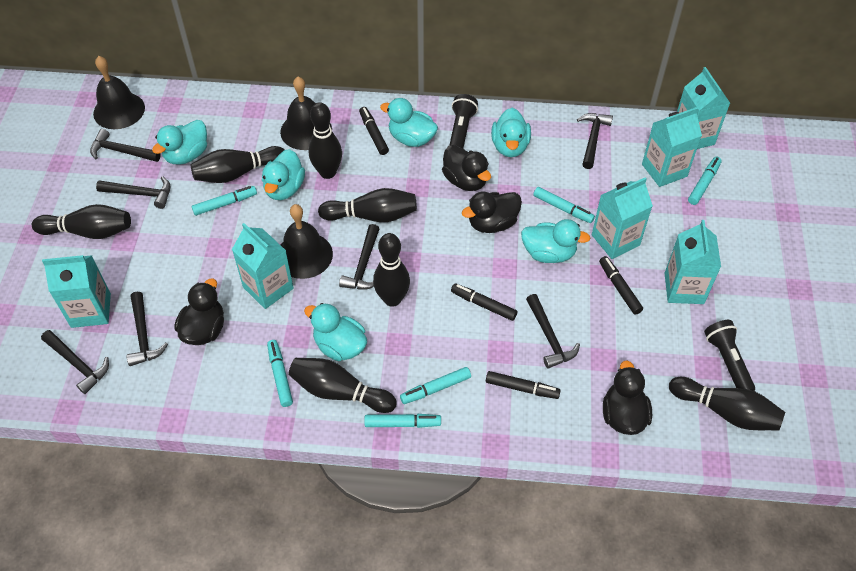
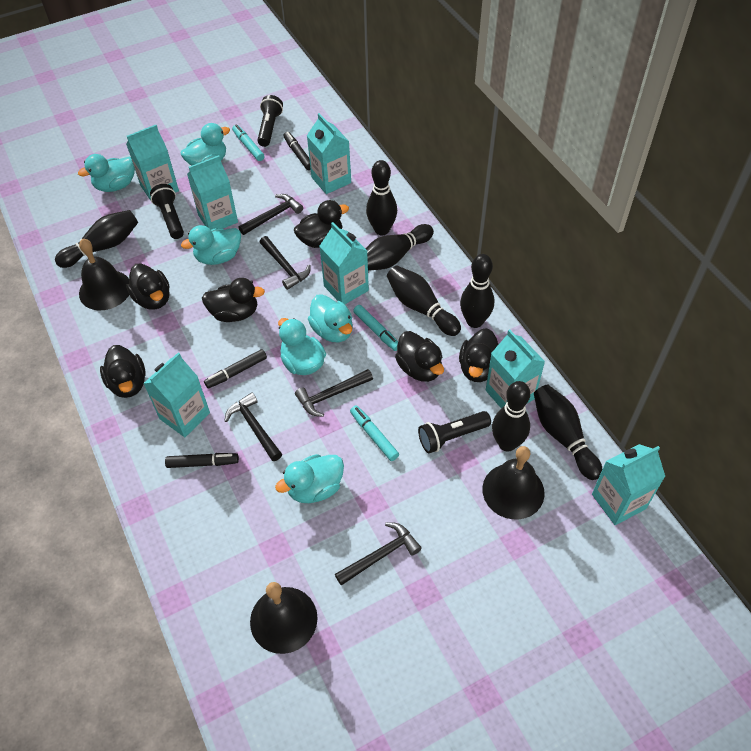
black duck: [175,279,224,345] [442,145,491,191] [462,192,522,233] [603,360,652,435] = 4 -> [100,345,146,398] [126,264,170,310] [202,278,265,322] [294,200,349,248] [395,331,444,382] [459,328,499,382] = 6
black flashlight: [450,94,478,148] [704,320,755,391] = 2 -> [150,184,184,239] [257,95,283,147] [418,411,491,453] = 3
black hammer: [41,330,109,394] [90,129,161,162] [96,176,171,209] [126,292,168,366] [339,224,380,290] [526,294,580,369] [577,113,613,169] = 7 -> [224,392,282,461] [238,194,303,235] [260,236,311,290] [295,369,373,417] [335,522,422,585] = 5
black marker: [359,107,389,155] [451,283,517,321] [486,371,561,399] [599,256,643,315] = 4 -> [165,453,239,468] [204,349,267,389] [283,132,311,170] = 3
turquoise carton: [42,255,111,328] [232,223,293,309] [592,177,653,259] [642,107,702,187] [665,220,721,304] [677,67,730,149] = 6 -> [126,125,179,201] [143,352,210,437] [187,155,238,230] [307,113,351,194] [319,222,369,304] [486,329,545,409] [592,444,665,525] = 7
turquoise marker: [192,186,257,216] [267,340,293,407] [364,414,441,428] [400,367,471,404] [533,187,595,223] [688,157,722,205] = 6 -> [232,125,264,161] [350,406,399,461] [353,305,398,351] = 3

